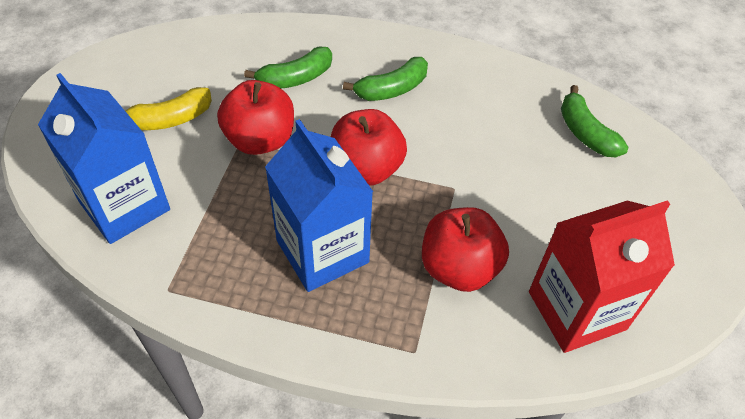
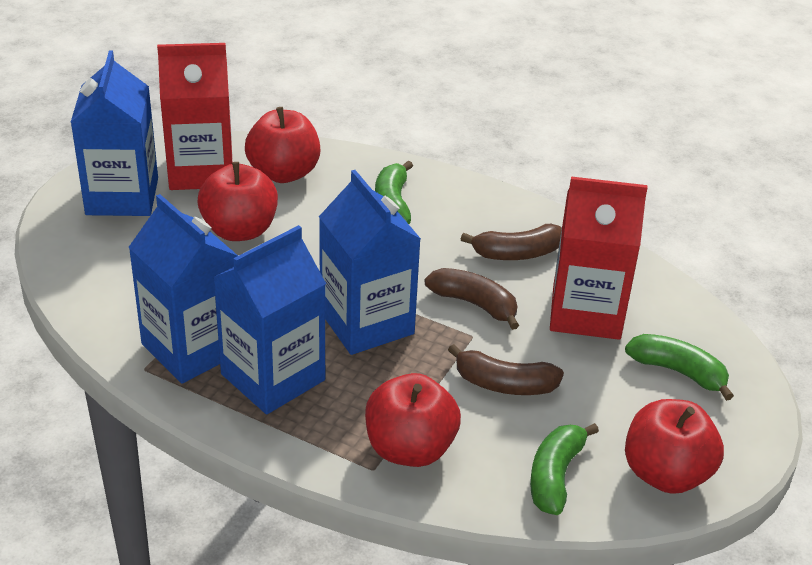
blue carton: [38,73,170,244] [265,119,373,292] = 2 -> [71,50,158,216] [129,194,238,384] [213,225,326,414] [319,170,421,355] = 4
brown banana: none = 0 -> [424,268,519,330] [448,344,564,395] [461,224,562,260] = 3
red apple: [217,80,294,155] [331,109,407,185] [422,207,509,292] = 3 -> [198,162,278,241] [245,107,320,183] [365,373,461,467] [625,399,724,494] = 4
red carton: [529,200,675,353] = 1 -> [157,43,232,190] [550,176,648,340] = 2
yellow banana: [126,87,212,130] = 1 -> none = 0

